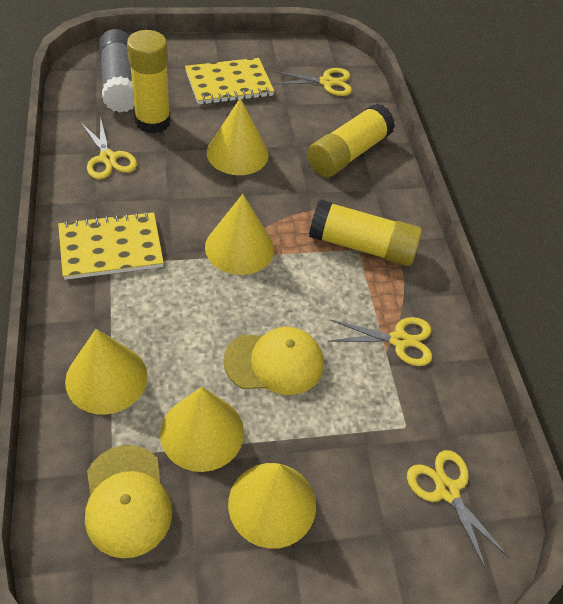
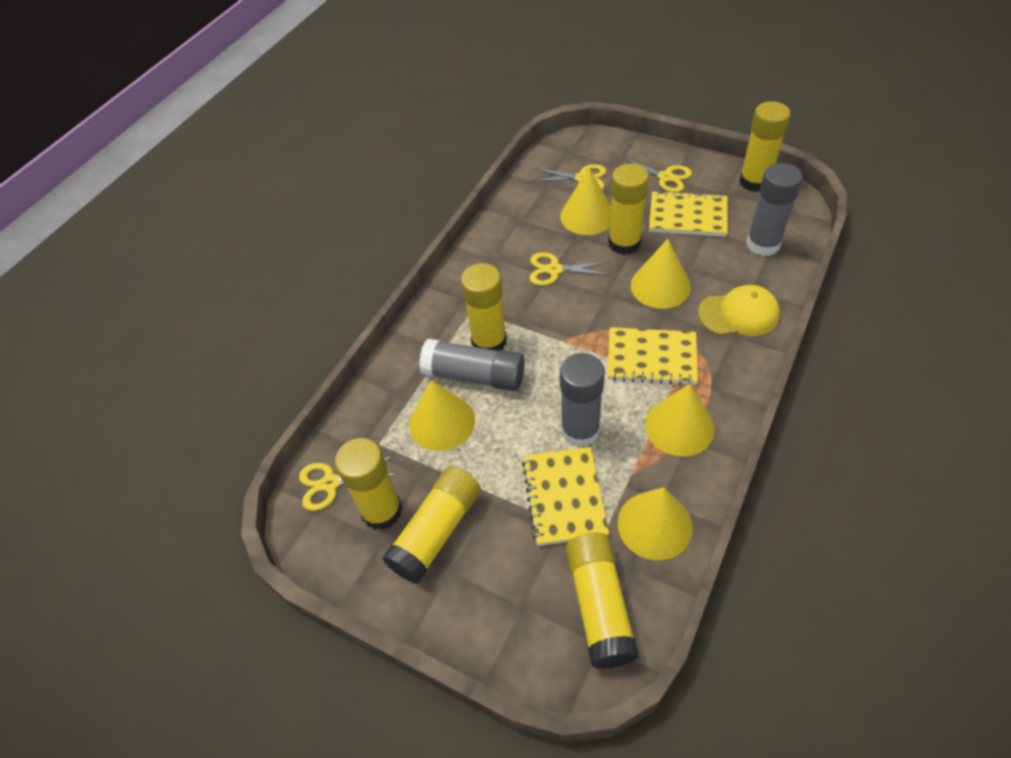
grey glue stick: [99,29,134,112] = 1 -> [419,339,525,391] [560,353,605,447] [746,163,803,256] = 3
yellow cap: [85,445,172,558] [223,327,323,395] = 2 -> [698,285,780,336] = 1
yellow glue stick: [127,30,171,134] [308,103,395,177] [309,199,422,266] = 3 -> [335,438,402,530] [383,466,481,584] [461,263,507,351] [565,533,639,669] [608,163,649,255] [739,101,791,192] = 6
yellow notebook: [58,212,164,280] [185,58,274,105] = 2 -> [522,447,609,546] [607,327,698,385] [649,190,728,237] = 3

